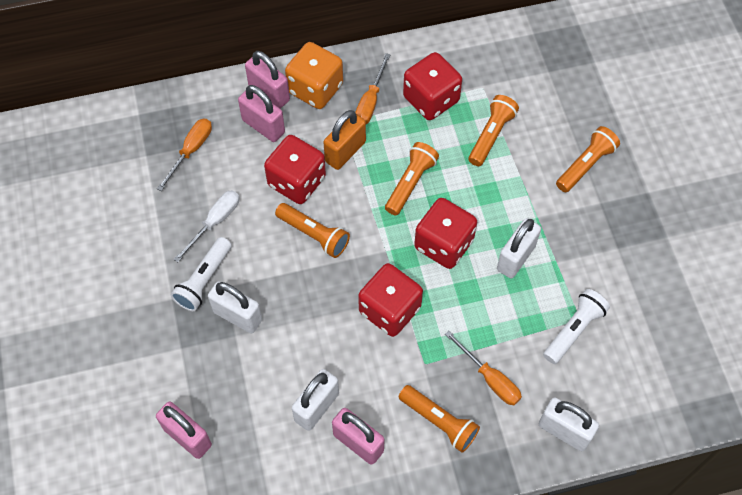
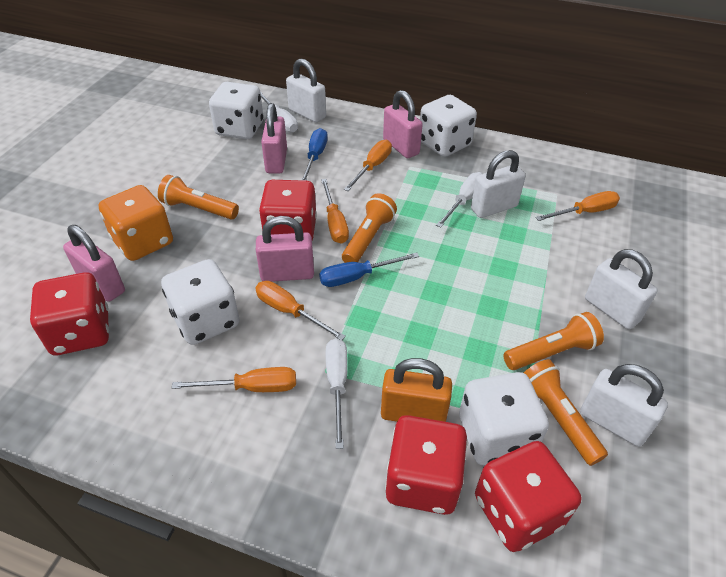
blue screwdriver: none = 0 -> [301,128,328,181] [319,253,419,287] = 2
orange flashlight: [275,203,350,258] [385,142,439,215] [399,385,480,453] [468,95,519,166] [556,126,620,192] = 5 -> [158,175,239,220] [342,193,397,263] [503,312,604,370] [524,359,608,466] = 4
orange screwdriver: [157,119,212,191] [355,53,390,124] [445,331,522,405] = 3 -> [172,367,296,392] [255,281,346,340] [321,179,349,244] [344,140,392,191] [535,191,620,221] = 5
white dice: none = 0 -> [161,259,239,345] [209,82,263,139] [420,95,477,157] [459,372,549,465] = 4
white flashlight: [171,237,232,311] [543,289,610,364] = 2 -> none = 0
white screwdriver: [174,190,240,262] = 1 -> [260,92,298,133] [326,338,348,449] [436,172,482,228] = 3

